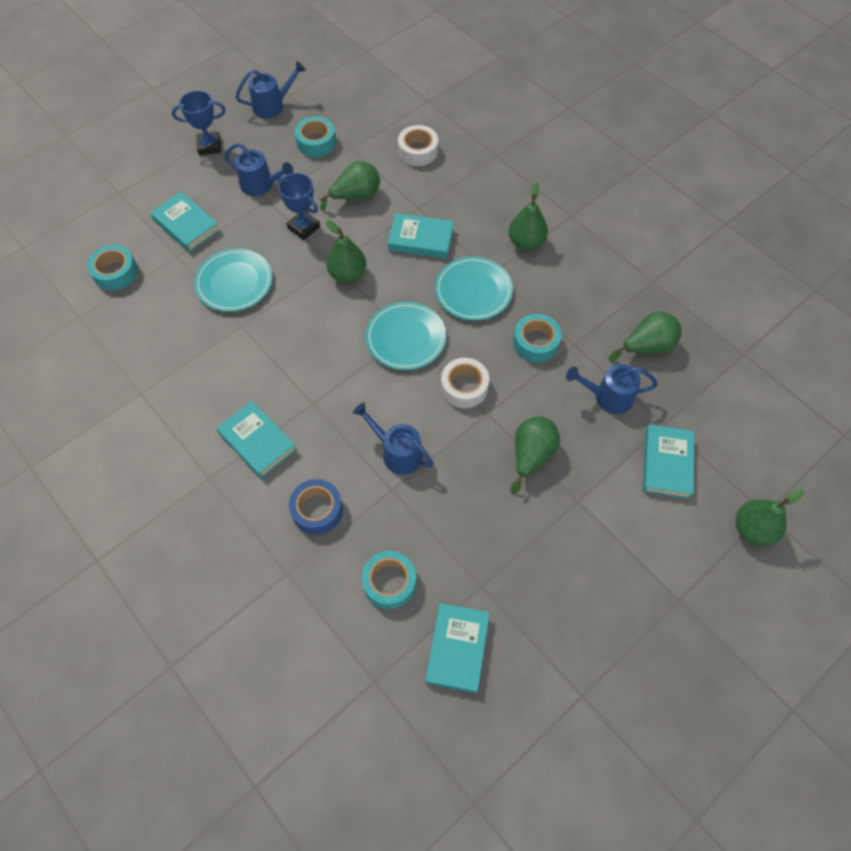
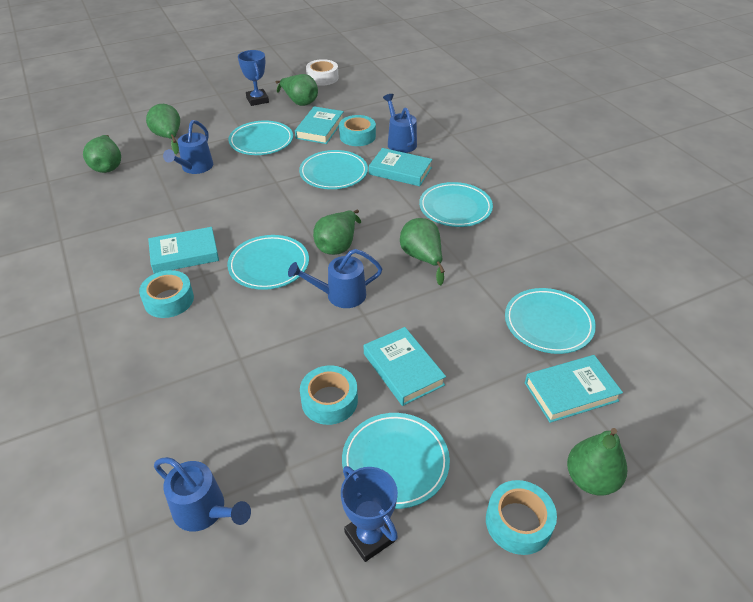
blue tape: [289,479,343,535] = 1 -> none = 0
turquoise plate: [194,249,272,312] [366,302,446,370] [435,257,513,321] = 3 -> [227,235,309,290] [228,121,293,155] [299,150,368,189] [342,413,450,509] [419,182,493,227] [505,288,596,354] = 6
white tape: [398,125,438,166] [441,358,489,408] = 2 -> [306,59,338,86] = 1

